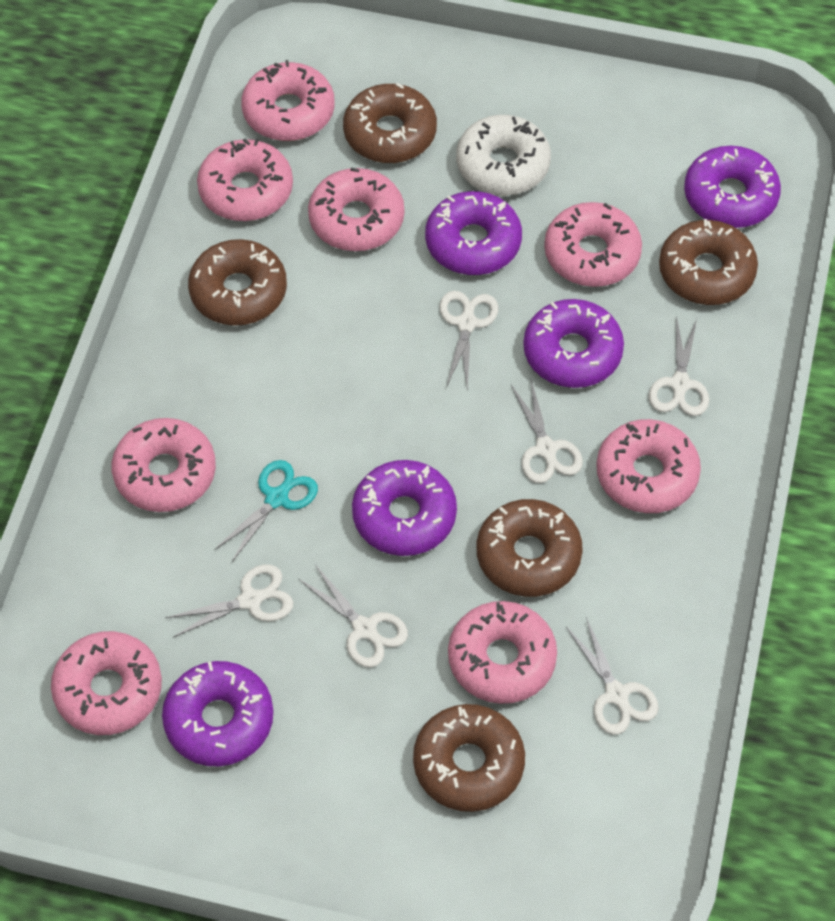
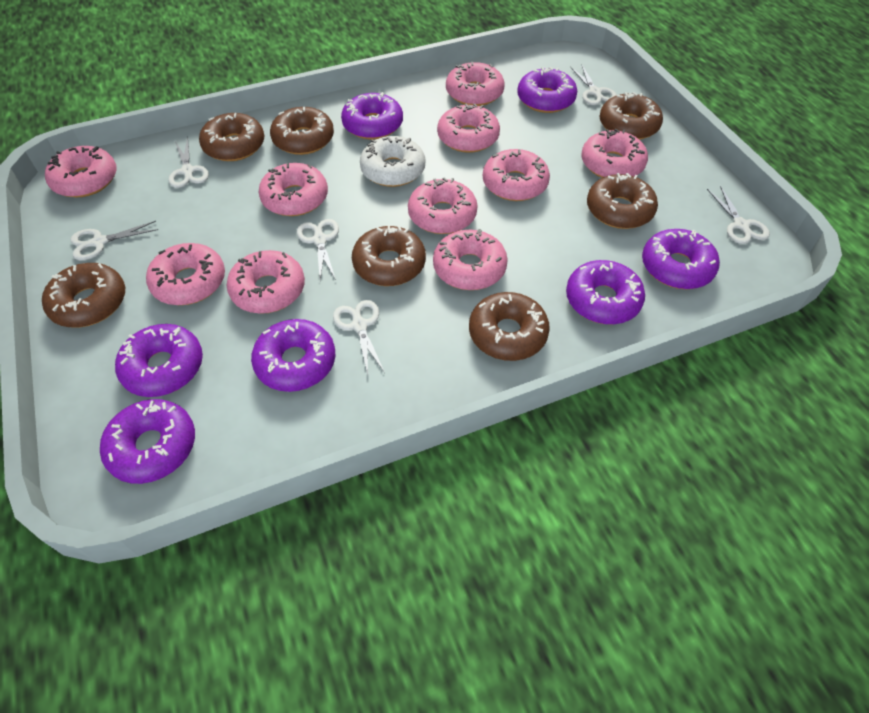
brown donut: [188,239,287,326] [343,83,437,163] [413,704,525,812] [476,499,583,597] [659,219,758,305] = 5 -> [42,263,125,327] [199,113,264,161] [270,107,334,155] [352,225,426,286] [469,292,550,361] [587,173,658,229] [599,92,663,140] = 7
pink donut: [51,631,162,735] [112,418,216,512] [197,139,293,221] [241,60,335,141] [308,167,404,251] [448,601,557,704] [544,202,642,287] [596,419,701,513] = 8 -> [45,146,117,197] [146,243,225,305] [227,250,305,314] [259,163,328,216] [408,178,478,234] [433,229,508,290] [437,103,500,153] [446,62,504,106] [483,149,550,201] [581,129,648,178] = 10
purple donut: [162,661,273,767] [352,460,457,556] [425,191,522,275] [523,299,624,388] [684,146,781,228] = 5 -> [100,399,195,484] [115,324,203,397] [251,319,335,392] [341,92,403,139] [517,67,577,113] [566,260,645,324] [642,229,720,289] = 7
turquoise scissors: [215,460,318,562] = 1 -> none = 0

